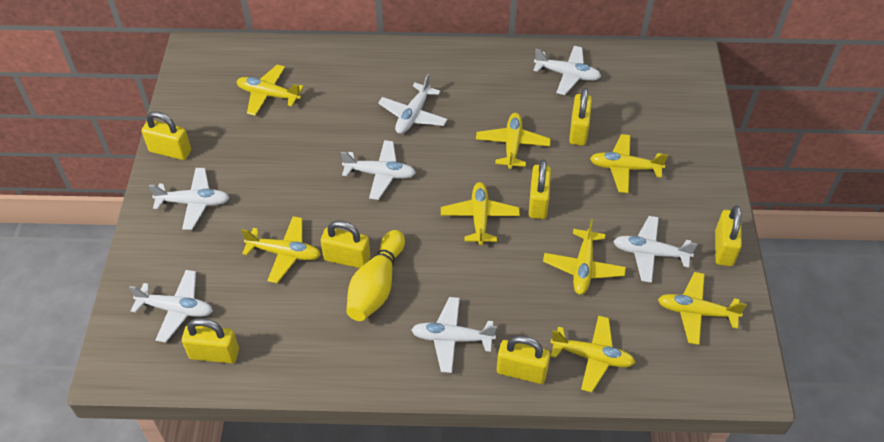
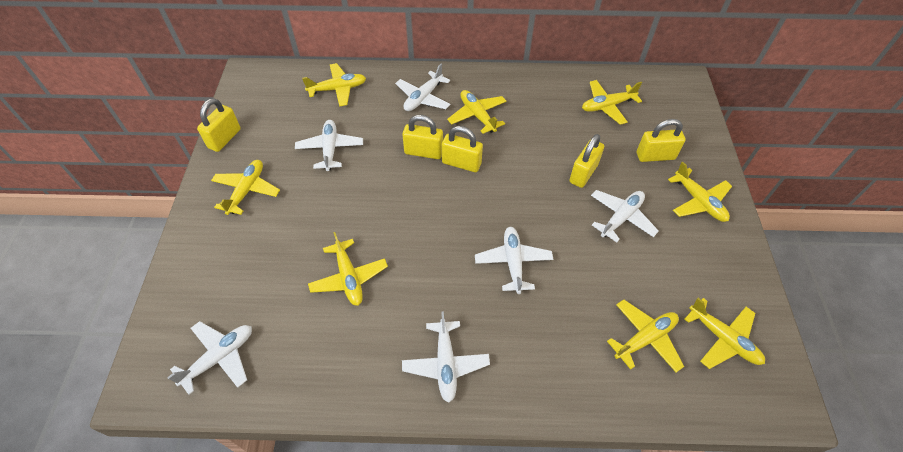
white plane: [129,270,213,343] [149,168,230,230] [341,140,416,200] [378,74,448,134] [411,297,497,373] [533,46,601,95] [613,216,697,283] = 7 -> [167,321,252,395] [295,120,363,171] [395,64,451,111] [402,311,490,402] [475,227,553,294] [591,190,659,243] = 6
yellow bowling pin: [346,230,405,321] = 1 -> none = 0
yellow padlock: [141,111,191,160] [182,318,239,364] [321,220,370,268] [497,336,550,384] [529,159,551,219] [569,88,592,146] [715,206,742,266] = 7 -> [197,98,241,152] [402,115,443,159] [442,126,483,172] [569,134,604,188] [637,119,686,162] = 5

